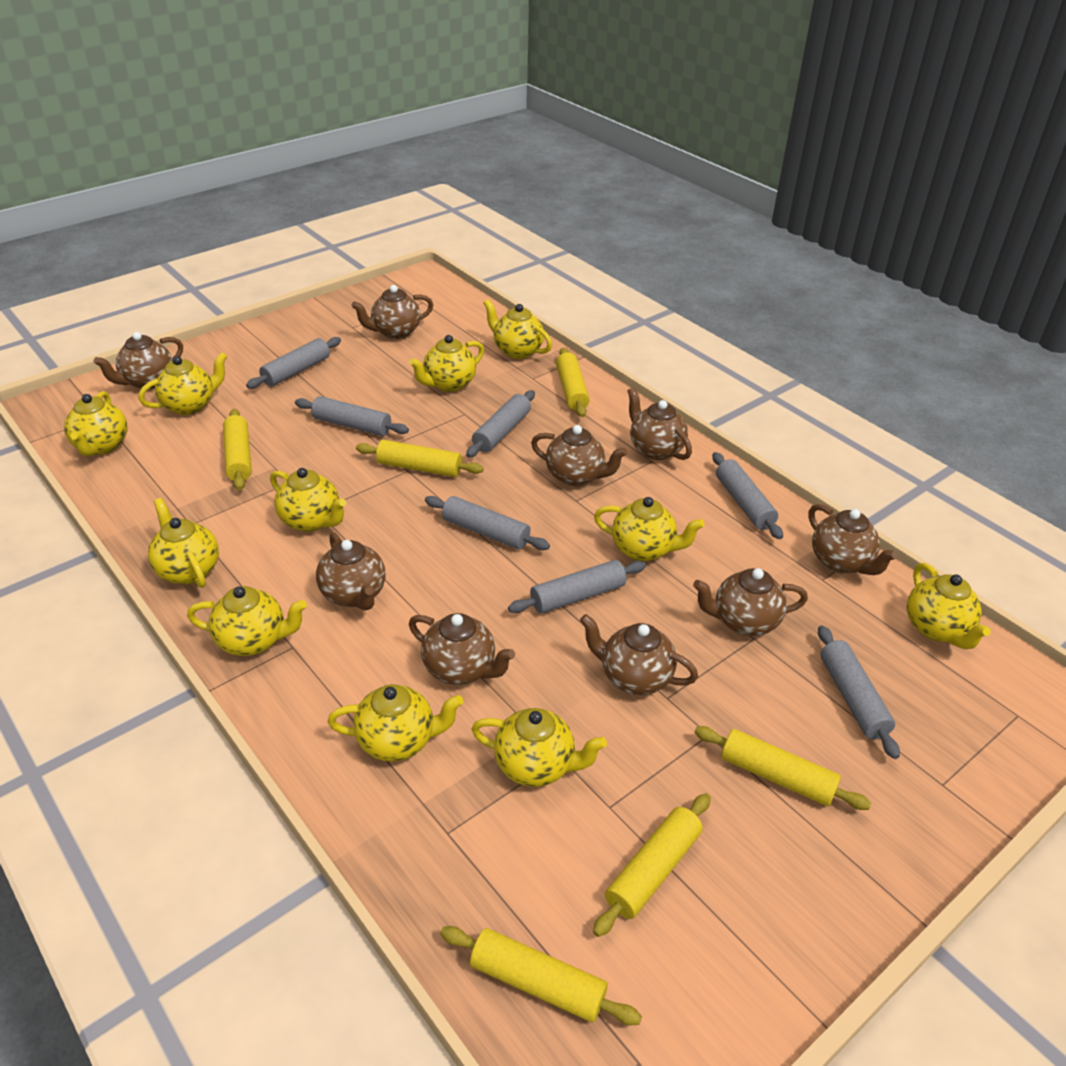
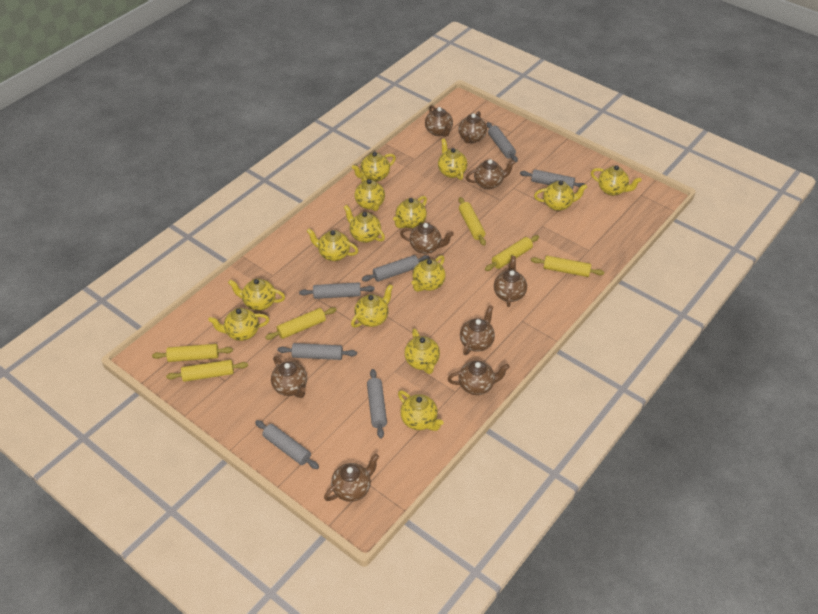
yellow teapot: [64,391,128,456] [138,352,227,415] [148,498,219,588] [187,586,307,656] [270,468,346,532] [328,684,463,762] [409,335,484,392] [471,708,607,787] [484,300,552,359] [594,497,705,562] [907,563,991,649] = 11 -> [208,308,269,341] [228,278,285,311] [307,229,358,261] [344,205,385,243] [351,284,393,328] [352,152,396,182] [355,175,385,211] [393,196,427,228] [398,391,444,431] [404,329,440,374] [411,255,446,292] [438,138,468,180] [534,180,587,211] [591,165,642,196] = 14

